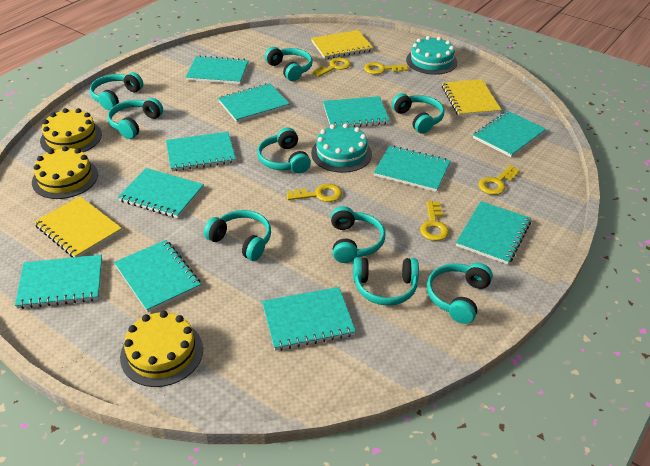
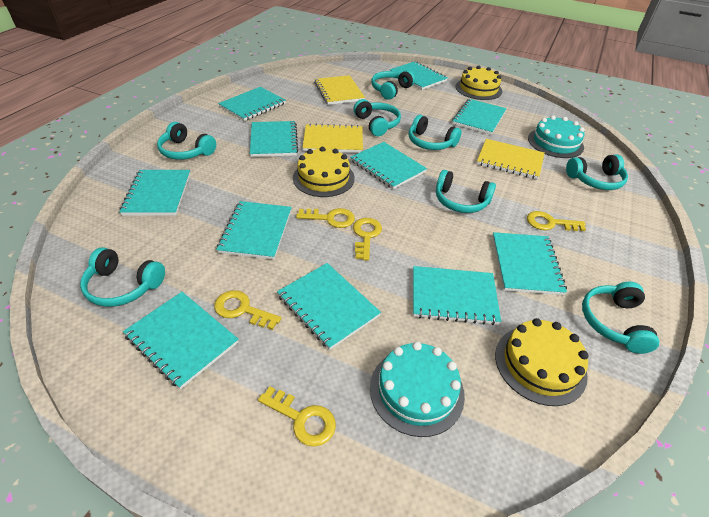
turquoise headphones: [90,72,143,110] [108,98,163,139] [204,210,271,261] [257,128,311,173] [265,47,313,81] [331,206,385,263] [353,257,419,306] [392,93,444,134] [427,263,493,324] = 9 -> [80,247,165,307] [157,122,216,160] [354,99,401,136] [371,70,415,100] [408,115,462,150] [436,170,496,213] [566,154,628,190] [582,282,660,354] = 8

